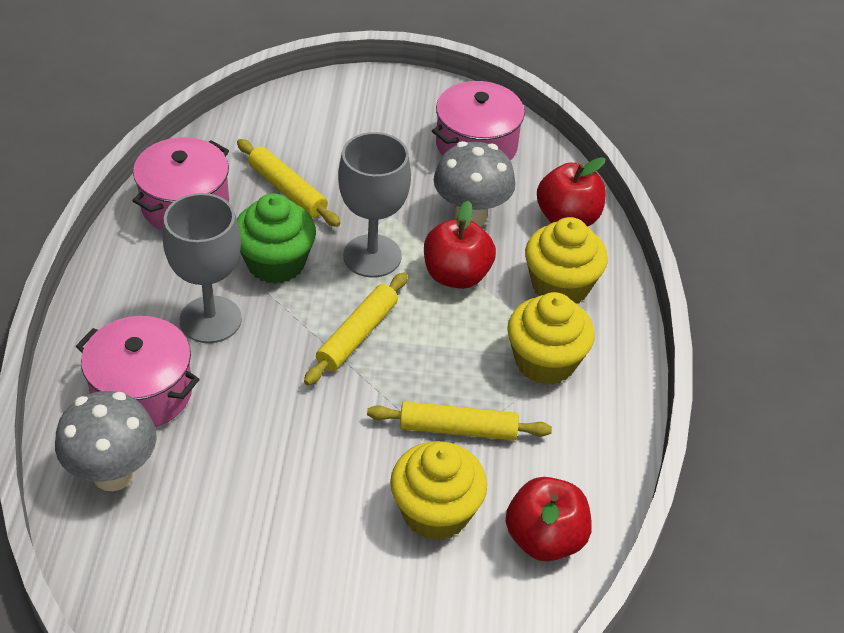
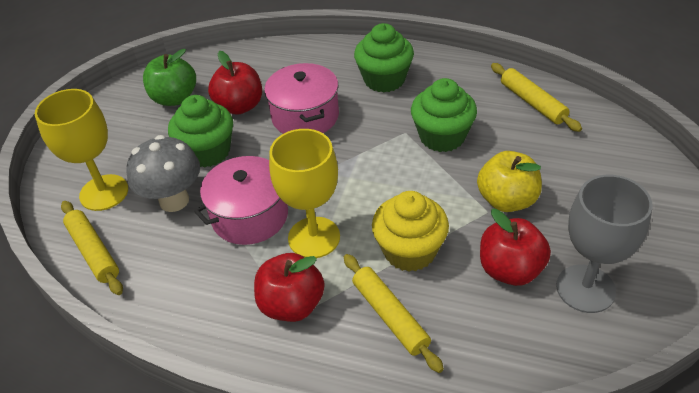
green apple: none = 0 -> [143,49,196,106] = 1
green cupcake: [237,193,316,284] = 1 -> [168,95,233,168] [354,23,414,93] [411,78,477,152] = 3
grey goblet: [163,193,242,343] [338,132,411,278] = 2 -> [556,175,653,313] = 1
grey mushroom: [55,391,157,491] [434,141,516,227] = 2 -> [126,135,200,212] = 1
pink pot: [76,316,200,427] [132,137,229,231] [432,81,527,161] = 3 -> [194,156,288,245] [264,63,339,134] = 2
yellow apple: none = 0 -> [477,151,542,212] = 1
yellow cupcake: [390,441,487,541] [507,292,595,385] [525,217,608,304] = 3 -> [372,191,449,272] = 1
yellow goblet: none = 0 -> [35,89,128,211] [269,129,340,258] = 2

